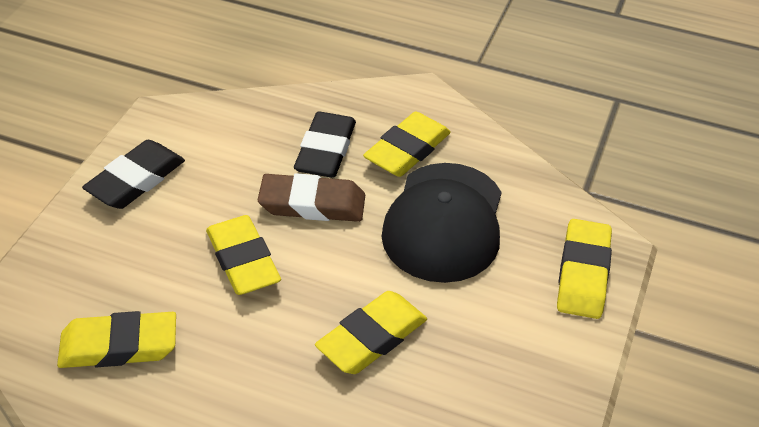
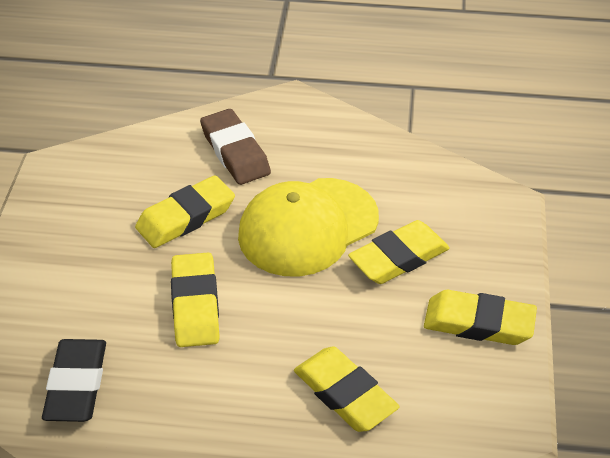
black cap: [382,163,502,283] = 1 -> none = 0
black eraser: [82,140,185,209] [294,111,356,178] = 2 -> [42,339,106,422] = 1
yellow cap: none = 0 -> [238,178,379,277] = 1

